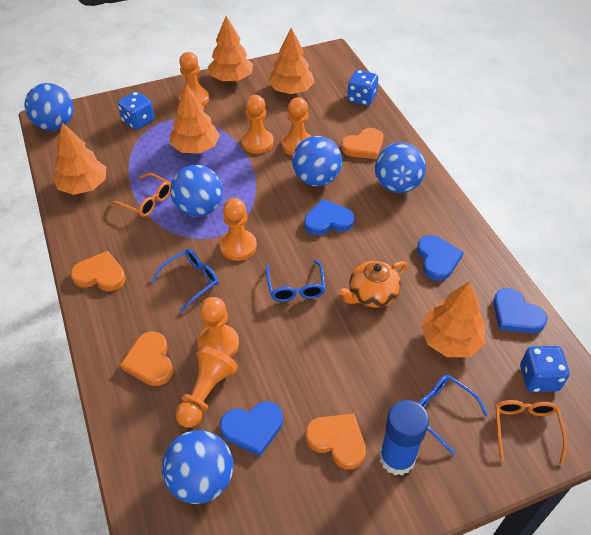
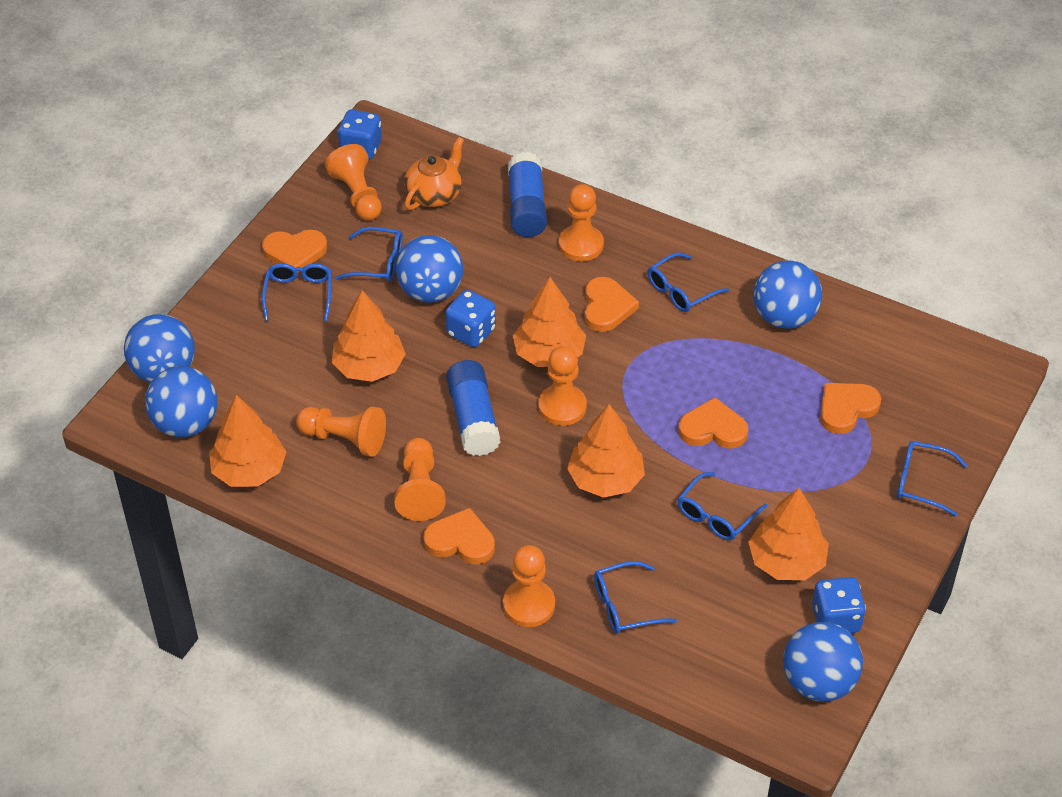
blue glasses: [151,249,219,312] [266,260,326,302] [418,375,488,455] = 3 -> [262,263,332,321] [336,227,403,282] [594,561,677,634] [648,252,730,312] [678,472,767,540] [897,441,968,517] = 6
blue glue stick: [379,400,429,475] = 1 -> [446,360,501,456] [508,152,547,237] = 2
blue heart: [220,401,283,456] [304,199,355,235] [417,235,464,281] [493,288,547,333] = 4 -> none = 0
orange glasses: [110,173,171,217] [495,400,567,465] = 2 -> none = 0
orange heart: [70,251,126,291] [120,331,173,386] [306,414,366,469] [341,128,383,159] = 4 -> [262,230,327,273] [423,508,495,564] [584,277,639,332] [678,397,748,449] [820,383,881,434] = 5

